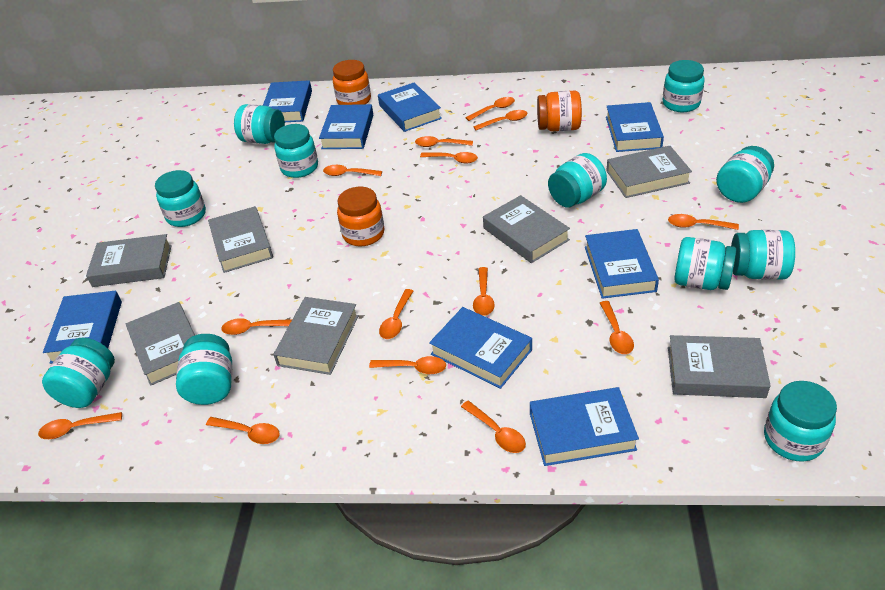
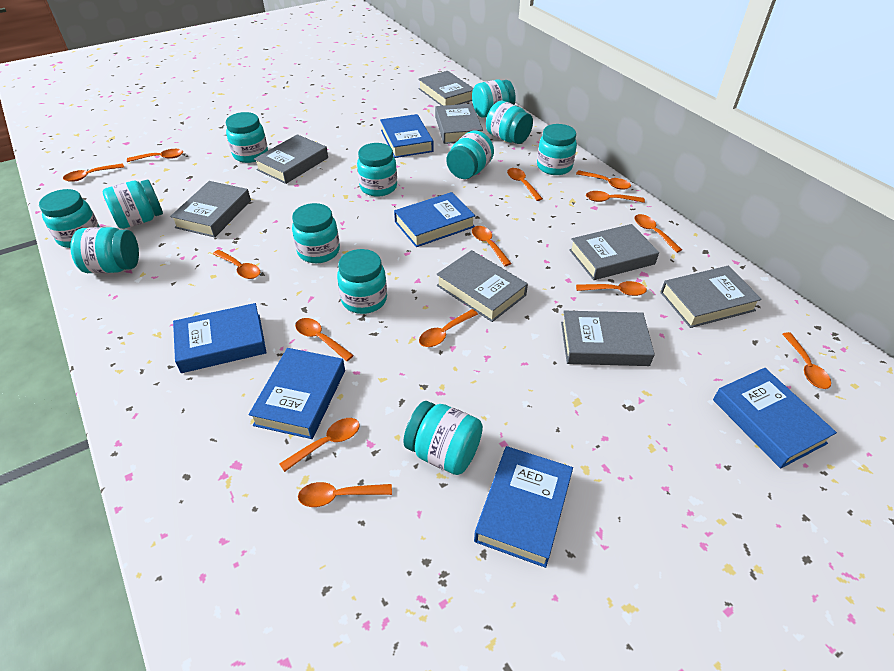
blue book: [43,291,122,364] [263,80,312,122] [319,104,373,149] [378,82,442,132] [429,307,532,389] [530,387,639,466] [585,229,659,299] [606,102,664,152] = 8 -> [173,303,267,373] [248,348,345,439] [380,114,433,158] [394,192,475,247] [474,446,573,568] [713,368,837,469] = 6
grey book: [86,234,172,287] [126,302,195,386] [208,206,273,273] [273,297,359,375] [483,195,570,263] [607,146,692,198] [668,335,771,398] = 7 -> [170,181,251,237] [254,134,328,184] [418,71,473,106] [435,104,483,144] [436,250,528,322] [561,311,655,366] [569,224,659,280] [660,266,762,328] = 8
orange jar: [333,60,371,105] [337,187,384,246] [537,91,582,131] = 3 -> none = 0
turquoise jar: [42,338,115,408] [155,170,206,227] [176,334,232,405] [234,104,285,144] [274,124,318,178] [548,153,607,207] [663,60,705,112] [674,237,736,290] [716,146,774,203] [731,230,795,280] [764,381,837,462] = 11 -> [39,189,100,248] [70,227,139,274] [103,180,163,229] [226,112,268,163] [292,203,340,263] [337,249,387,314] [357,143,397,197] [403,401,483,475] [446,131,494,179] [472,79,516,118] [486,101,533,144] [537,124,577,175] = 12

